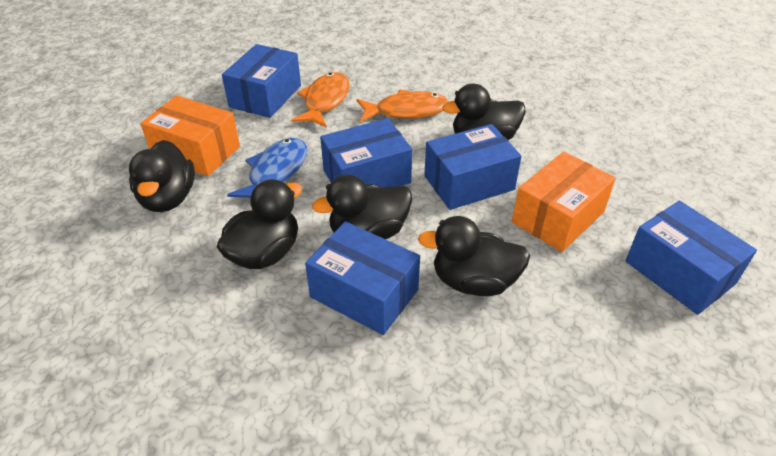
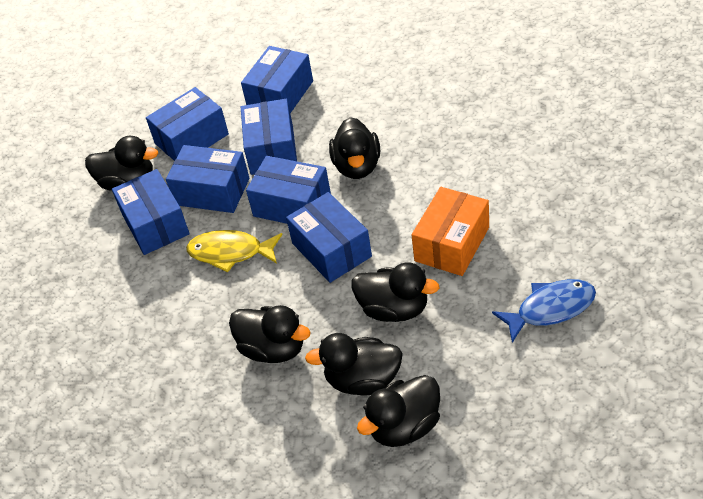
black duck: [129,140,195,212] [217,179,302,269] [312,175,412,239] [418,216,530,296] [442,84,526,140] = 5 -> [85,136,158,191] [229,305,311,363] [305,333,403,396] [329,117,380,179] [352,262,439,322] [357,375,440,447] = 6
blue box: [222,44,301,118] [305,221,420,335] [320,118,412,188] [424,124,522,210] [625,201,757,315] = 5 -> [112,169,190,255] [146,87,229,161] [166,145,249,213] [241,46,313,113] [241,99,297,175] [246,156,331,224] [286,192,372,283] = 7
orange box: [140,95,240,176] [512,151,616,252] = 2 -> [412,187,489,276] = 1
orange fish: [291,72,349,128] [357,90,449,122] = 2 -> none = 0
yellow fish: none = 0 -> [186,230,282,273] = 1

